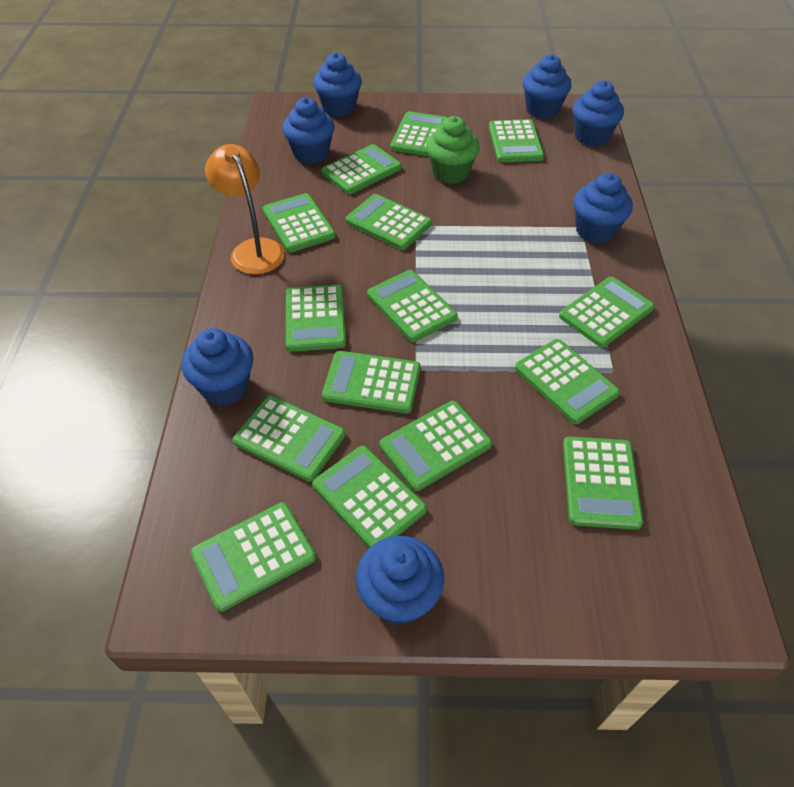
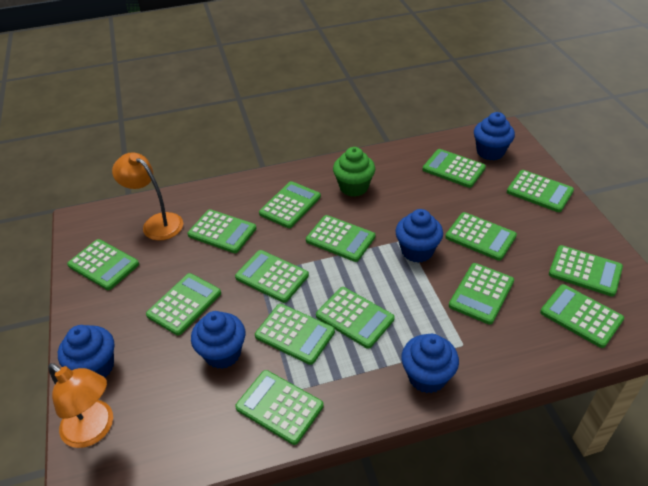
blue cupcake: [182,328,253,406] [283,97,335,164] [313,53,362,117] [356,536,444,625] [523,54,572,119] [573,81,624,146] [574,173,633,244] = 7 -> [58,325,114,378] [191,311,245,369] [395,209,443,263] [401,334,459,393] [474,112,515,160] = 5
orange lamp: [205,144,285,274] = 1 -> [48,363,113,448] [112,152,183,241] = 2

